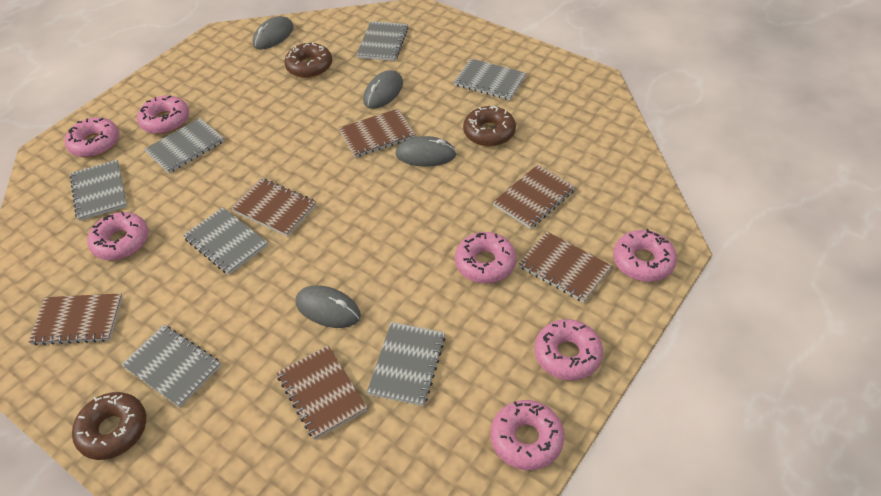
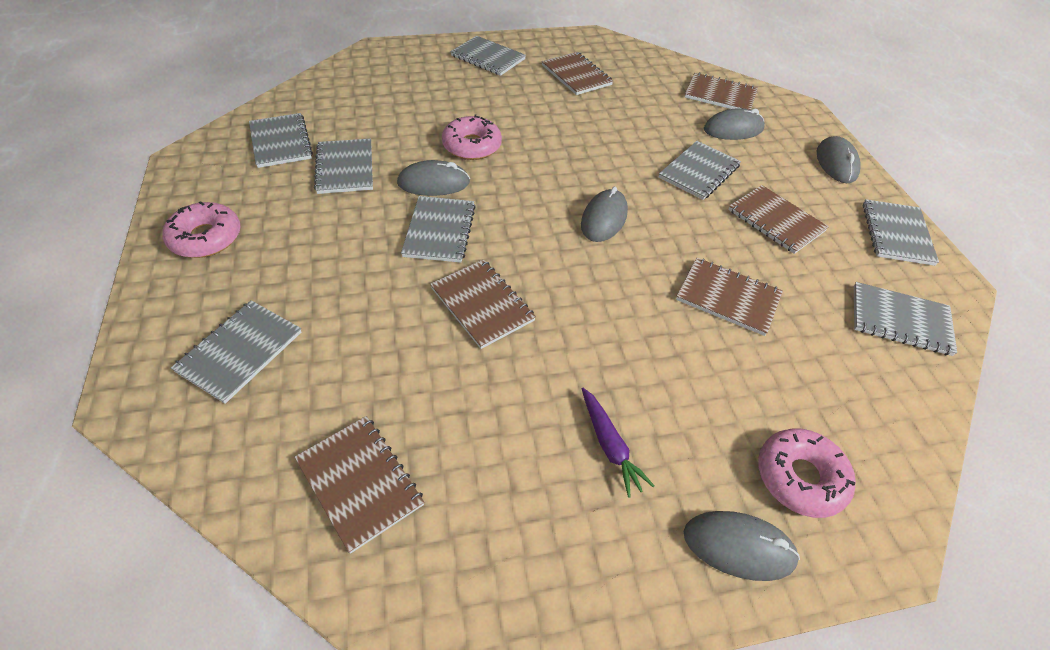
brown donut: [72,392,146,460] [284,42,332,78] [463,106,516,147] = 3 -> none = 0
grey mouse: [253,16,294,49] [296,285,361,328] [363,70,403,109] [396,136,457,167] = 4 -> [397,160,470,196] [581,187,628,242] [683,511,800,581] [704,108,765,140] [817,136,861,183] = 5
grey notebook: [70,160,127,221] [121,325,221,407] [144,118,224,173] [183,207,268,275] [356,21,408,61] [367,322,445,406] [454,59,526,100] = 7 -> [171,300,301,404] [249,113,313,168] [314,139,373,194] [401,196,476,263] [450,36,526,76] [659,141,741,200] [854,282,957,356] [862,199,939,266] = 8
pink donut: [65,117,119,157] [87,212,149,261] [137,95,189,134] [455,232,516,283] [491,400,564,470] [534,319,603,381] [613,229,677,282] = 7 -> [162,201,241,258] [442,114,502,160] [758,428,856,518] = 3
purple carrot: none = 0 -> [582,388,654,498] = 1

